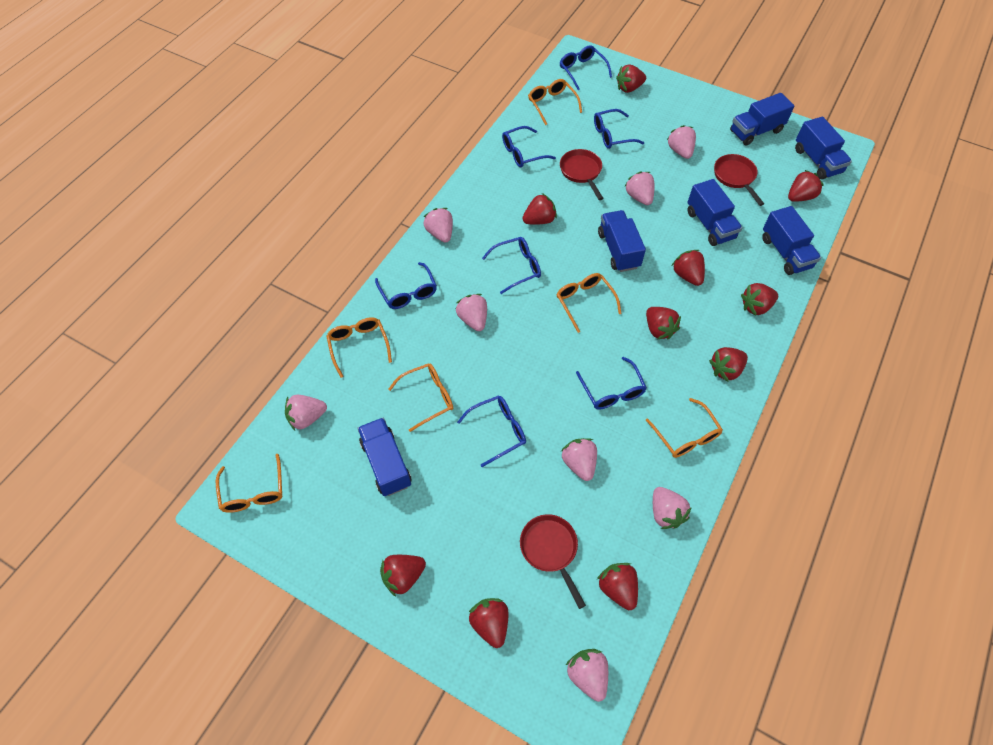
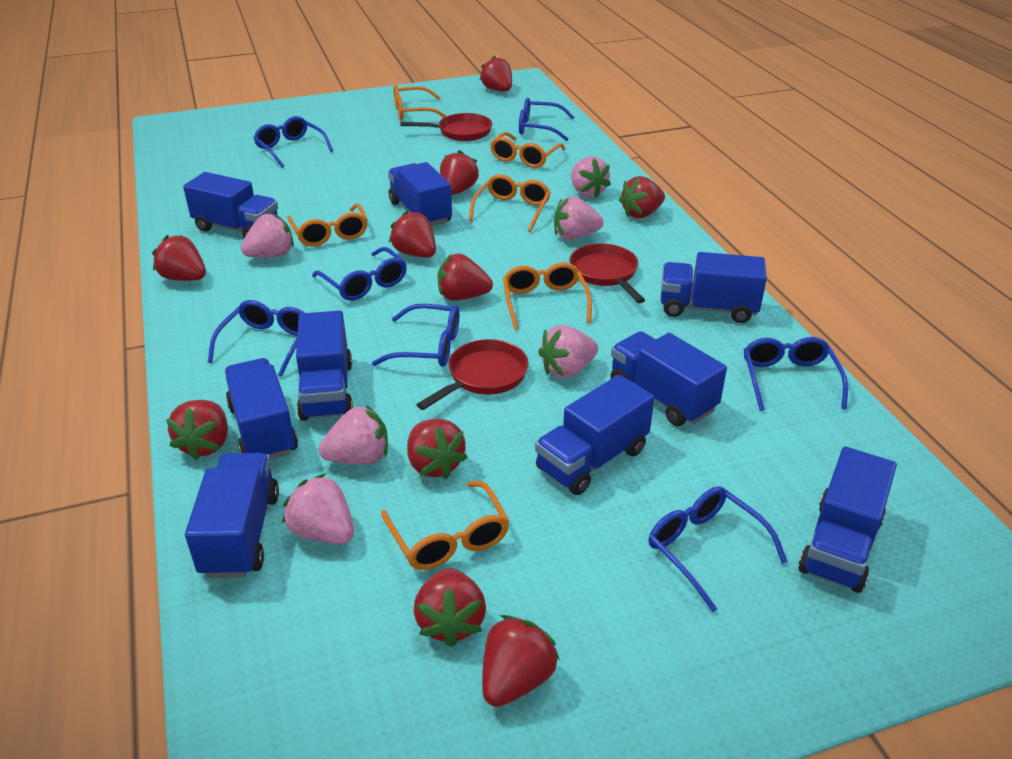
blue truck: [357,418,411,496] [598,210,646,272] [687,179,742,246] [730,93,795,146] [762,206,821,275] [795,116,852,180] = 6 -> [183,172,278,238] [185,453,279,578] [224,358,298,460] [296,311,353,421] [388,162,452,226] [535,375,654,495] [611,331,727,426] [661,252,767,323] [798,447,897,593] = 9
pink strawberry: [285,395,327,430] [424,208,453,243] [456,294,487,331] [561,438,597,481] [566,649,608,702] [624,171,654,205] [653,487,692,529] [667,125,696,159] = 8 -> [241,213,294,258] [282,474,354,544] [319,405,388,464] [538,325,598,378] [554,196,604,240] [571,156,611,198] = 6

